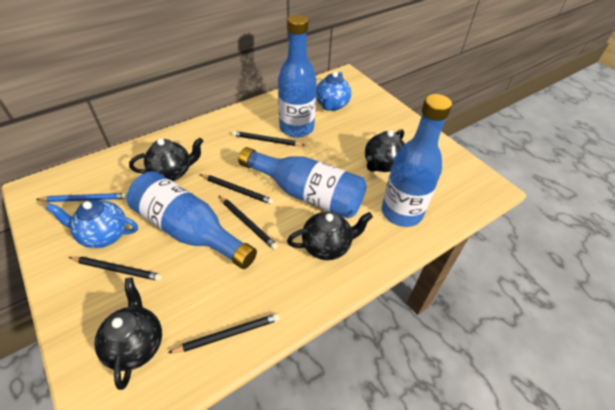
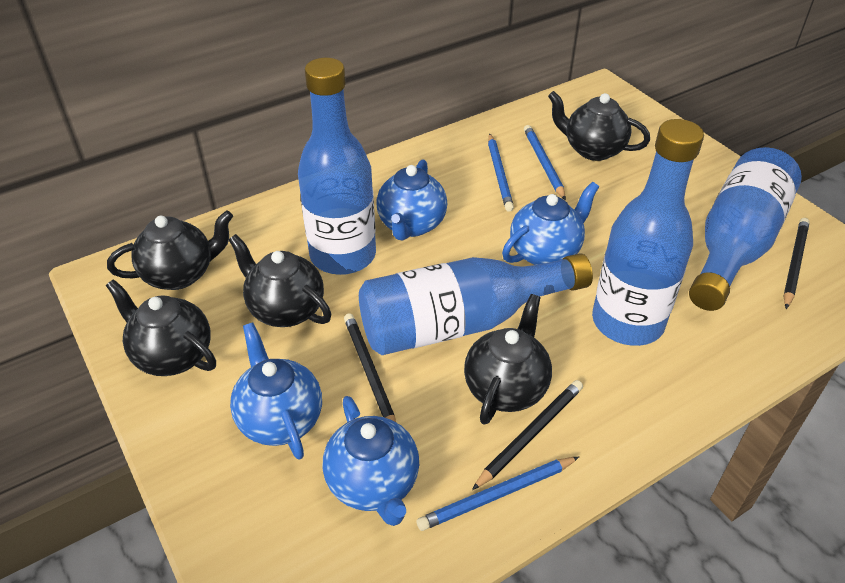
black pencil: [69,257,162,281] [168,313,280,353] [200,174,274,204] [219,196,278,250] [232,131,305,146] = 5 -> [344,313,396,422] [472,380,583,490] [783,218,810,309] = 3
black teapot: [94,277,162,390] [129,138,203,181] [287,212,373,260] [365,129,405,172] = 4 -> [106,279,216,376] [107,210,233,290] [229,234,331,327] [464,294,552,425] [548,91,650,161] = 5
blue pencil: [36,193,127,202] = 1 -> [416,457,579,531] [488,133,514,212] [524,125,566,201] = 3
blue teapot: [46,200,138,248] [316,72,351,111] = 2 -> [230,322,322,460] [323,396,419,526] [376,159,447,241] [502,181,599,265] = 4

